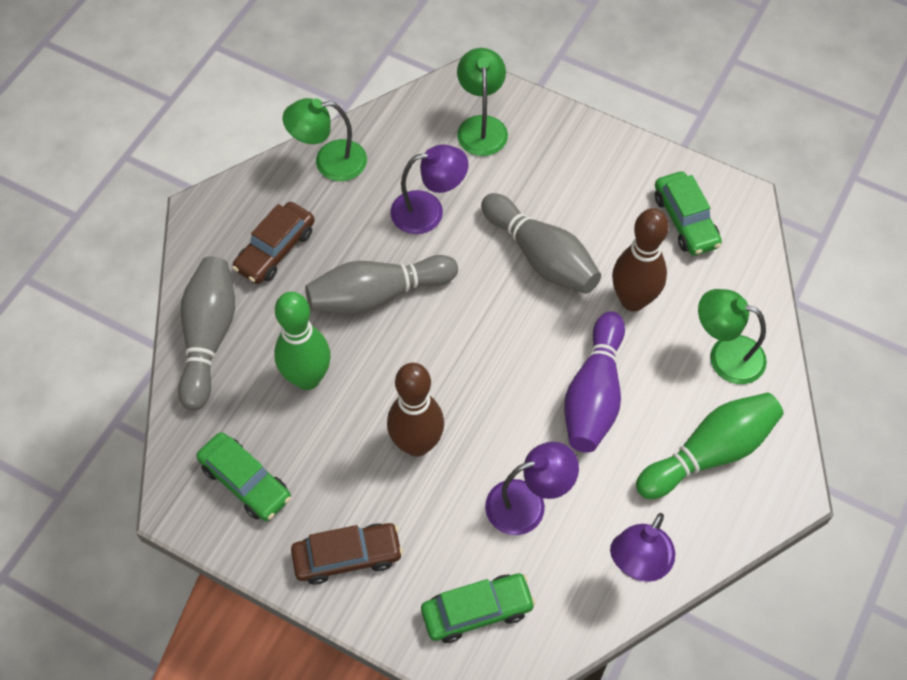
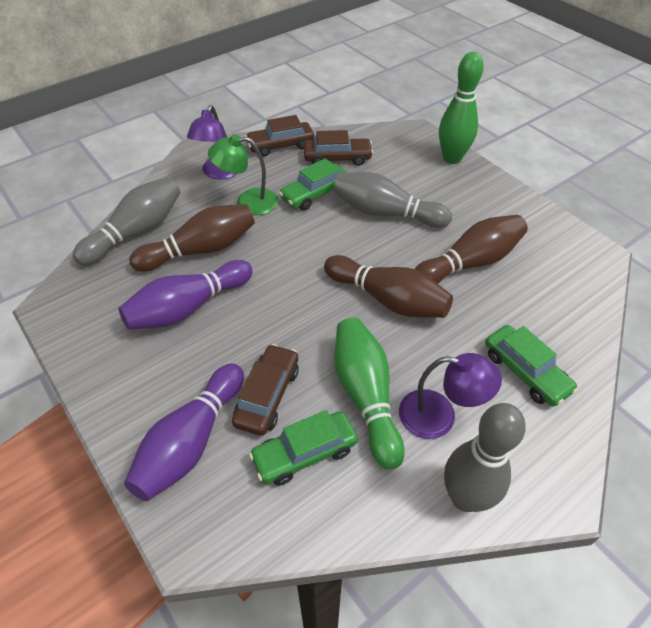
brown bowling pin: [387,363,444,457] [612,208,669,311] = 2 -> [129,204,255,272] [324,255,453,318] [415,215,528,284] = 3
brown car: [232,202,315,284] [291,523,403,585] = 2 -> [232,344,299,436] [245,115,314,157] [304,130,373,166] = 3
green lamp: [282,98,367,181] [457,48,508,156] [698,289,767,384] = 3 -> [208,134,278,215] = 1
purple bowling pin: [564,311,625,453] = 1 -> [118,260,253,330] [124,363,244,501] = 2
purple lamp: [390,145,469,234] [485,442,579,535] [610,513,675,582] = 3 -> [187,105,236,179] [399,353,502,439] = 2

